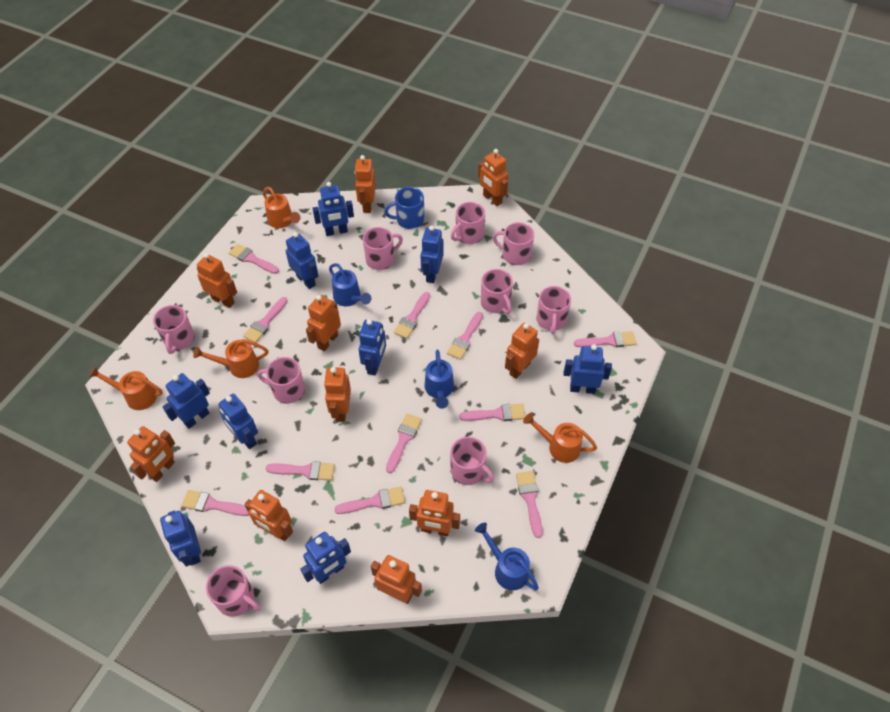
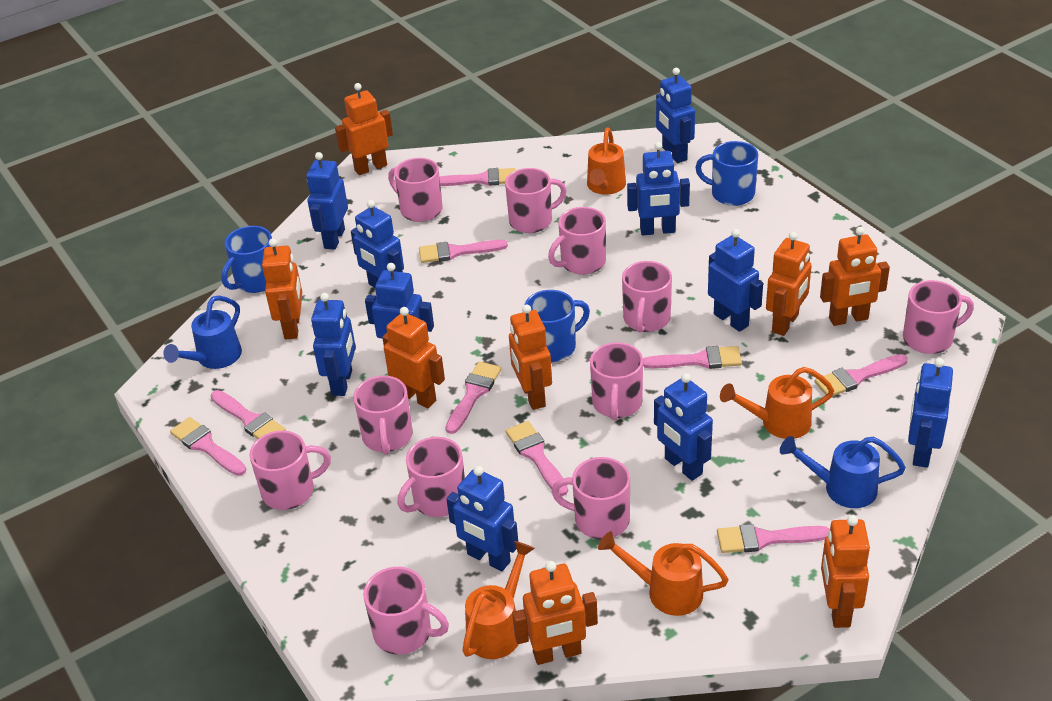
blue mug: [384,187,424,229] = 1 -> [221,226,272,293] [524,290,590,362] [695,141,758,206] = 3
blue robot: [160,511,201,566] [163,373,210,429] [218,394,258,449] [286,232,318,289] [300,532,351,584] [312,182,354,236] [358,319,386,376] [420,226,443,283] [564,344,612,394] = 9 -> [306,152,348,250] [311,293,356,396] [351,200,404,288] [365,263,434,344] [446,466,518,571] [627,142,690,235] [654,373,713,481] [656,68,695,163] [708,229,763,332] [908,358,953,468] = 10
blue watering can: [329,263,371,306] [424,350,454,409] [475,522,539,591] = 3 -> [163,295,242,369] [780,436,906,508] = 2
orange robot: [127,426,175,482] [197,253,237,308] [244,490,293,541] [306,295,341,351] [324,367,351,422] [354,155,376,213] [371,555,422,604] [409,490,460,536] [478,149,509,206] [505,323,539,379] = 10 -> [262,238,302,339] [335,83,393,175] [383,307,445,408] [509,304,552,410] [512,561,598,665] [766,232,812,336] [820,227,890,326] [821,515,870,628] = 8
pink brush: [181,490,249,516] [229,244,279,274] [243,297,288,343] [266,461,335,480] [334,487,405,514] [386,414,422,473] [394,292,430,339] [447,312,483,360] [459,404,525,421] [516,471,543,538] [574,331,636,347] = 11 -> [170,417,246,476] [211,390,286,439] [419,240,508,263] [440,168,516,186] [445,362,501,434] [505,421,568,496] [643,346,742,369] [717,524,830,553] [814,354,908,396] = 9
pink mug: [153,305,195,354] [206,565,260,617] [257,357,305,404] [363,227,403,270] [450,437,494,485] [451,202,485,244] [481,269,513,314] [493,222,534,265] [536,286,571,334] = 9 -> [249,431,331,510] [353,376,413,455] [363,567,449,654] [388,158,443,222] [397,437,465,517] [505,168,567,233] [548,207,606,275] [552,457,630,539] [590,342,643,420] [622,261,672,333] [903,280,974,354] = 11

